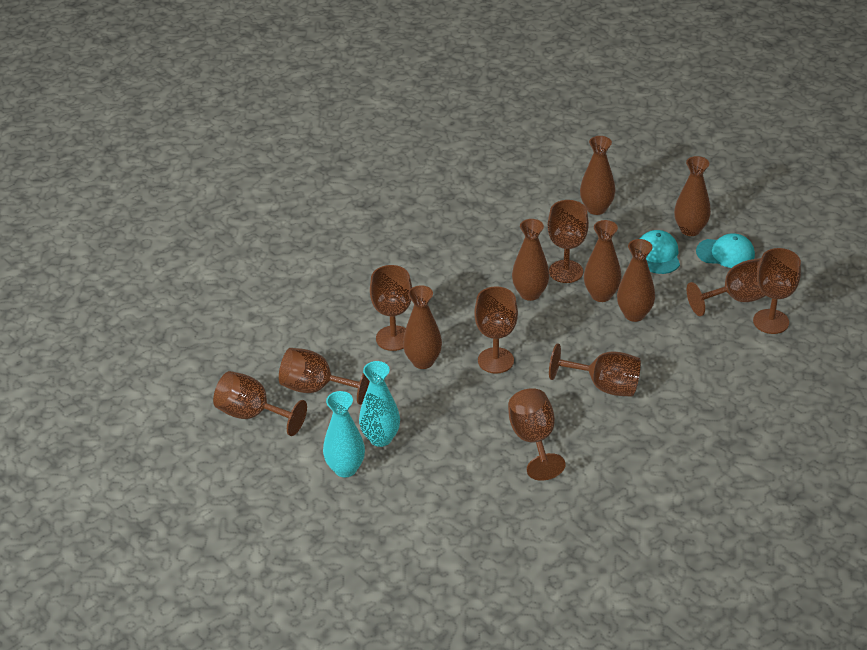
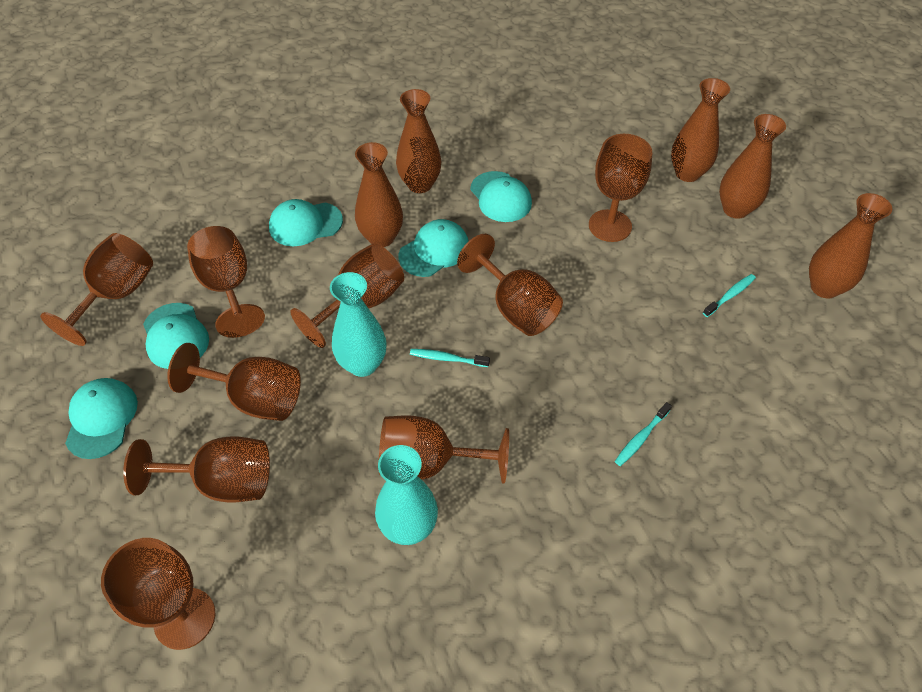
brown vase: [403,285,442,369] [512,219,550,301] [580,136,615,215] [584,220,621,302] [617,239,655,322] [674,156,711,236] = 6 -> [355,142,403,247] [396,89,442,193] [671,78,730,182] [719,114,786,219] [809,193,892,298] = 5
turquoise cap: [640,230,680,274] [696,233,755,268] = 2 -> [65,378,138,459] [143,303,209,369] [269,199,343,246] [399,219,468,277] [470,171,532,222] = 5
turquoise toothbrush: none = 0 -> [410,349,490,367] [615,402,672,466] [703,274,756,317] = 3

